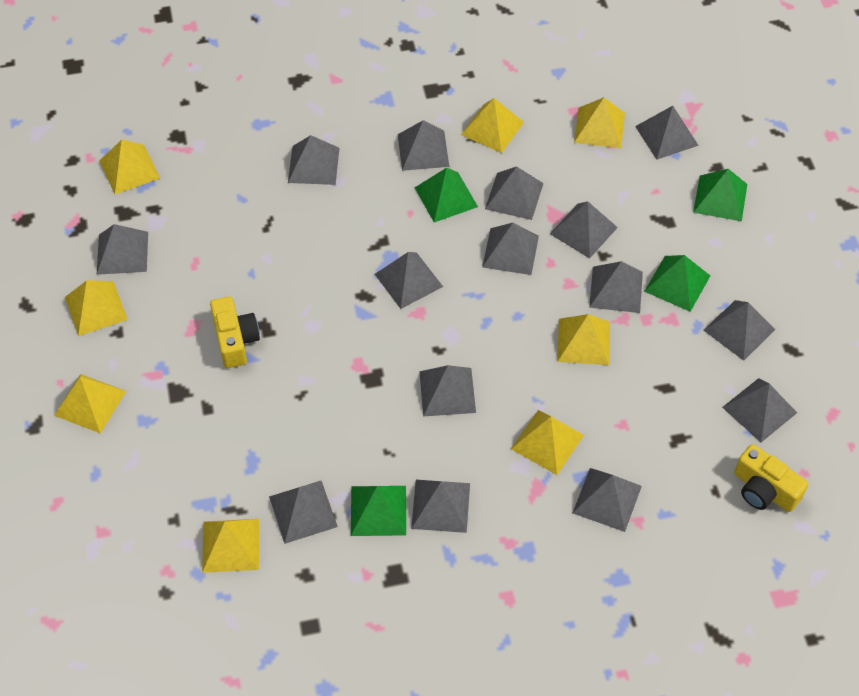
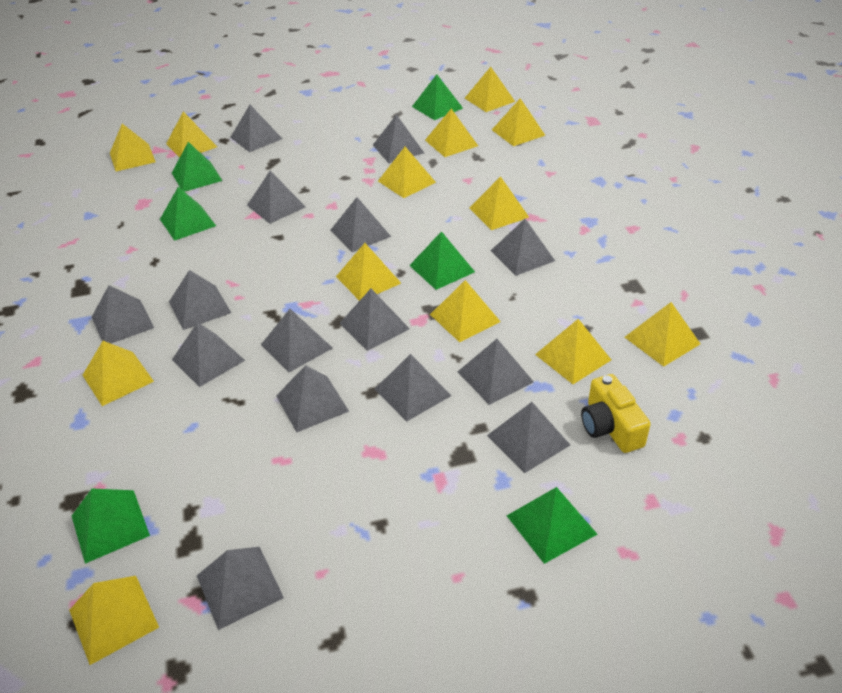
green pyramid: [351,486,406,536] [415,168,478,222] [644,255,710,312] [693,169,747,221] = 4 -> [72,488,150,564] [160,187,216,241] [172,142,223,192] [409,231,475,290] [412,74,463,120] [507,487,598,564] = 6
yellow camera: [210,296,260,368] [734,444,809,512] = 2 -> [581,374,651,453] = 1
yellow pyramid: [54,374,126,433] [65,280,128,336] [99,140,160,194] [202,519,259,573] [461,98,524,153] [511,410,584,475] [557,314,610,365] [574,97,625,148] = 8 -> [69,576,159,665] [83,341,154,406] [110,124,155,171] [166,112,217,158] [336,243,401,301] [378,147,436,198] [425,109,478,157] [430,280,501,342] [465,67,515,112] [469,176,529,230] [492,98,545,146] [535,319,611,384] [625,302,700,367] = 13

